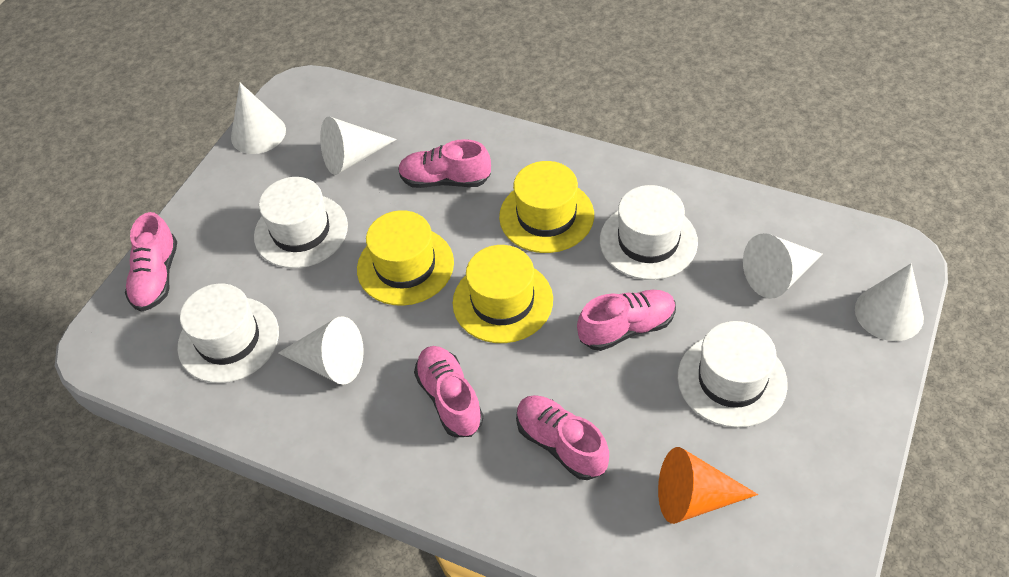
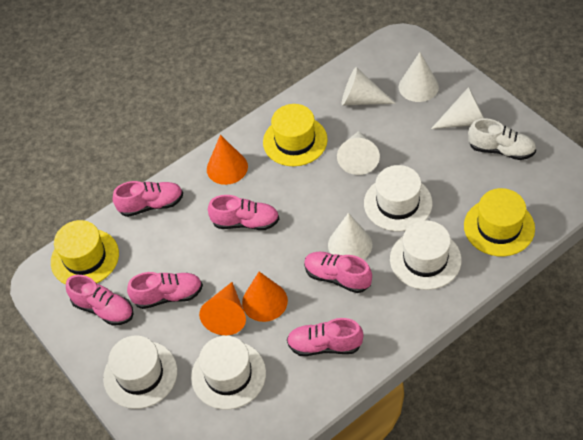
orange cone: [658,447,758,524] = 1 -> [199,282,246,335] [207,135,248,185] [242,272,288,322] = 3
pink shoe: [125,212,177,312] [398,139,491,188] [414,346,484,437] [516,395,609,480] [577,290,676,351] = 5 -> [66,275,133,326] [113,181,183,217] [127,272,203,309] [208,195,279,230] [287,318,364,356] [304,252,372,293] = 6
white shoe: none = 0 -> [468,118,536,160] = 1

